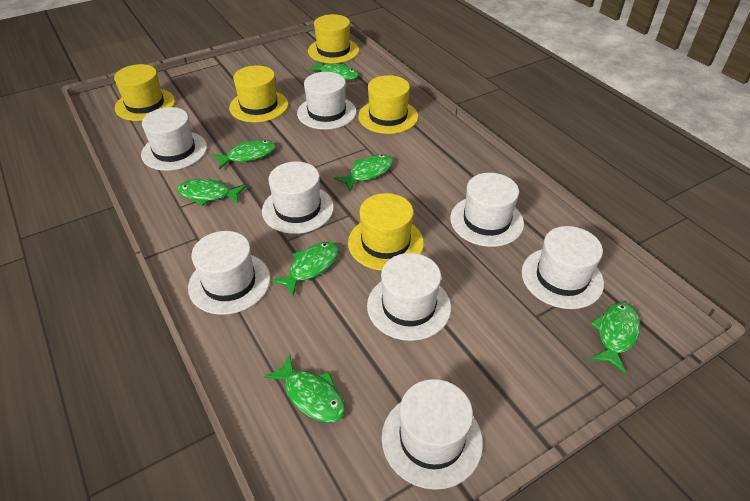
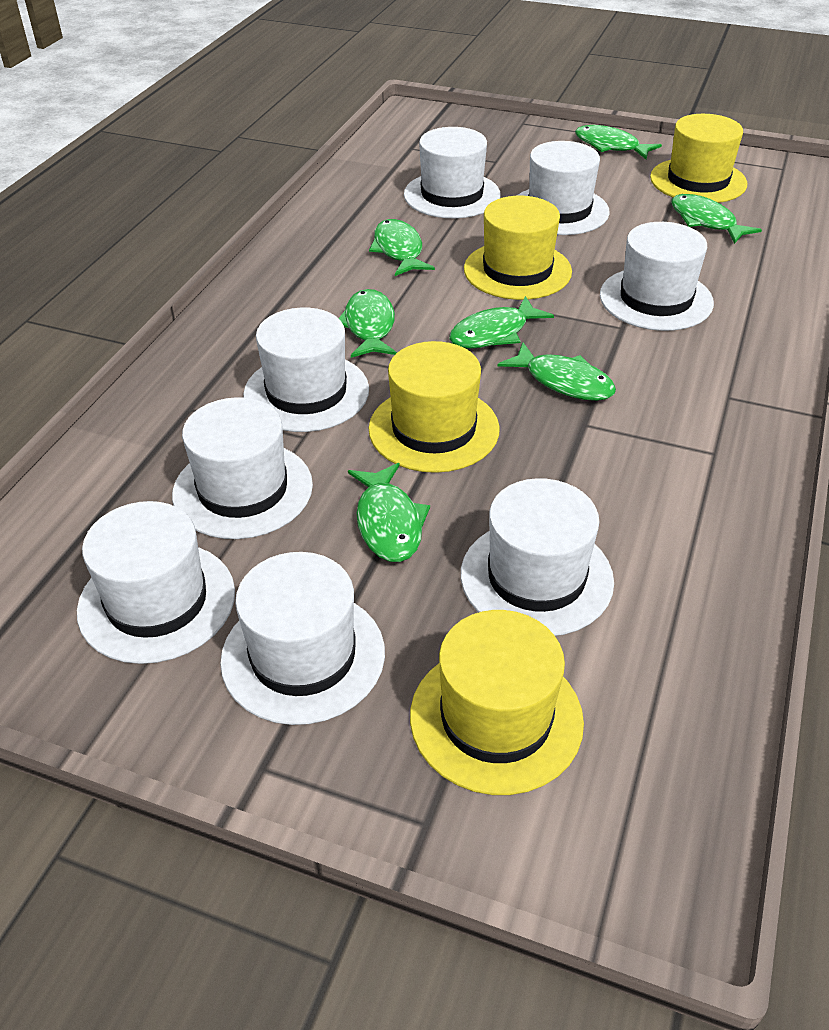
yellow hat: [114,64,175,121] [229,65,288,123] [308,14,359,64] [348,193,424,271] [358,75,418,134] = 5 -> [368,341,500,473] [410,610,584,795] [464,196,572,300] [650,114,747,203] = 4

